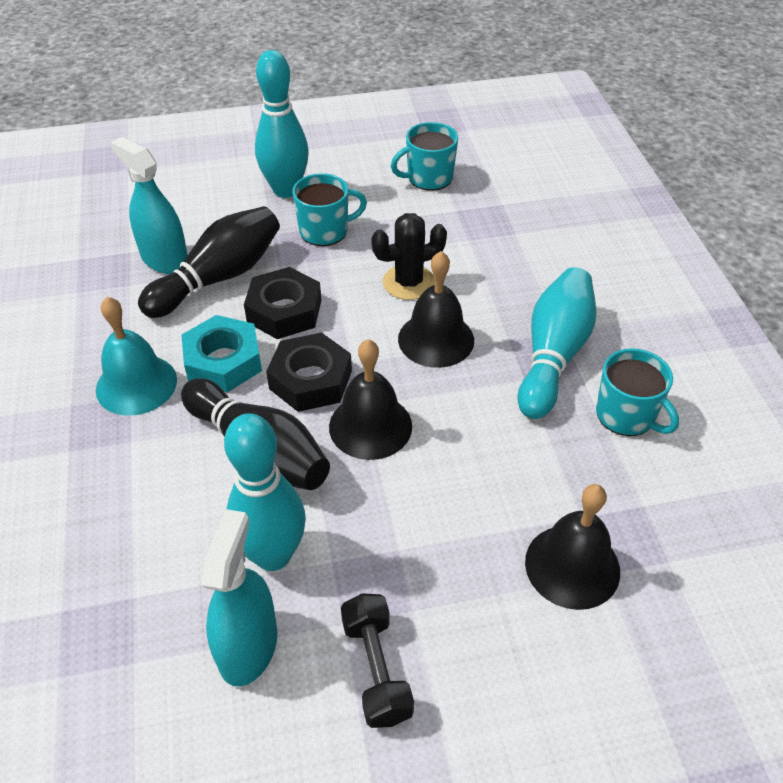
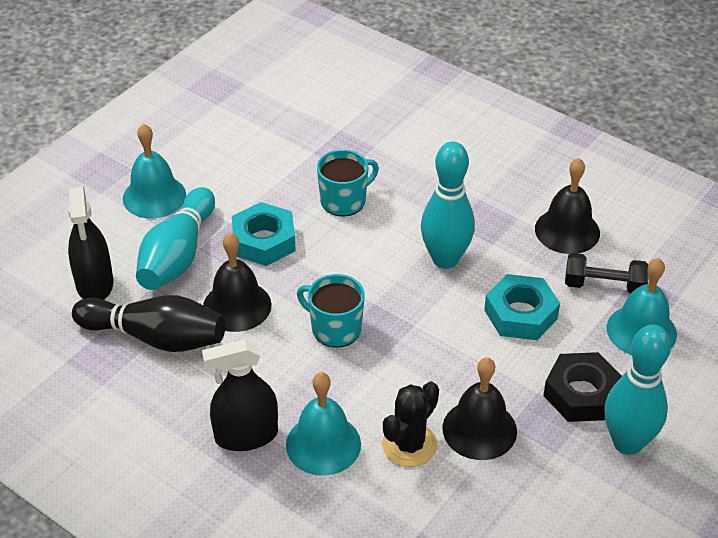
black bowling pin: [138,206,280,318] [181,378,330,490] = 2 -> [72,295,225,352] = 1
black nut: [244,267,321,339] [266,332,352,412] = 2 -> [543,352,622,422] = 1
black spray bottle: none = 0 -> [68,186,113,300] [202,340,278,451] = 2
turquoise bell: [96,297,177,416] = 1 -> [123,124,186,219] [286,372,361,476] [607,258,677,355] = 3
turquoise mug: [292,173,367,246] [391,122,458,190] [596,348,679,436] = 3 -> [297,274,365,348] [317,150,379,216] = 2
turquoise nut: [181,315,262,392] = 1 -> [232,202,296,266] [484,274,560,340] = 2
turquoise spray bottle: [110,137,188,274] [202,509,277,686] = 2 -> none = 0

